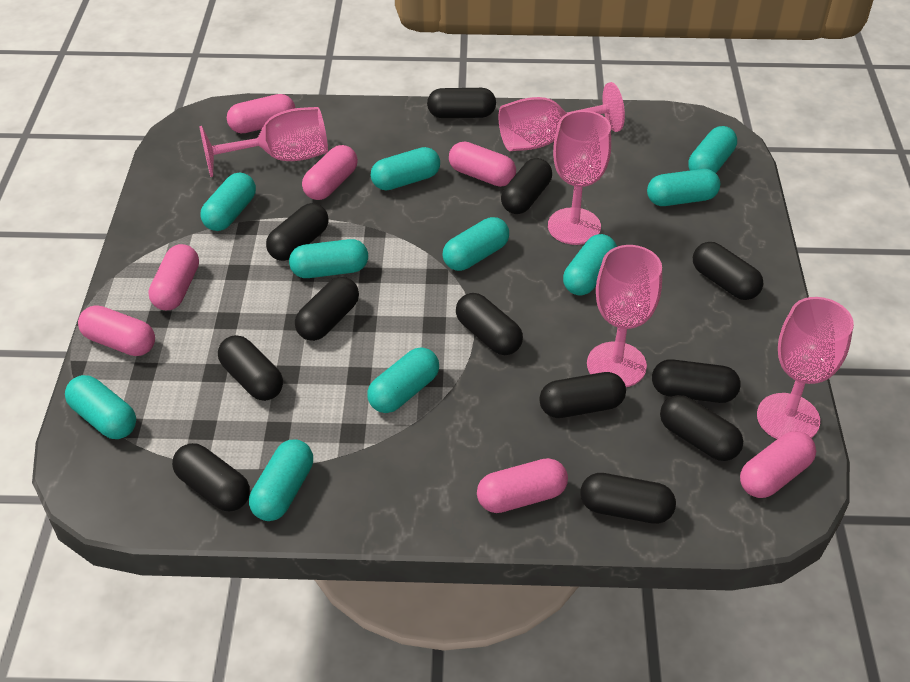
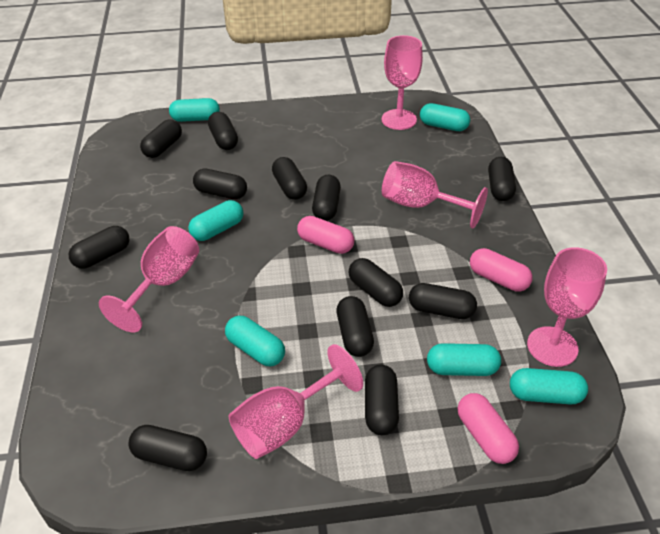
pink capsule: [78,305,155,356] [148,244,199,310] [227,94,295,133] [302,145,358,200] [449,141,516,187] [477,458,568,513] [740,431,816,498] = 7 -> [297,216,354,254] [458,393,519,464] [470,248,532,292] = 3
turquoise capsule: [65,375,136,439] [200,172,256,231] [249,439,313,521] [289,239,368,278] [367,347,439,413] [371,147,440,190] [443,217,509,271] [563,234,617,295] [647,169,720,206] [688,126,737,173] = 10 -> [169,98,220,122] [188,200,244,241] [225,316,285,366] [420,103,470,131] [427,343,501,376] [510,368,588,405] = 6

